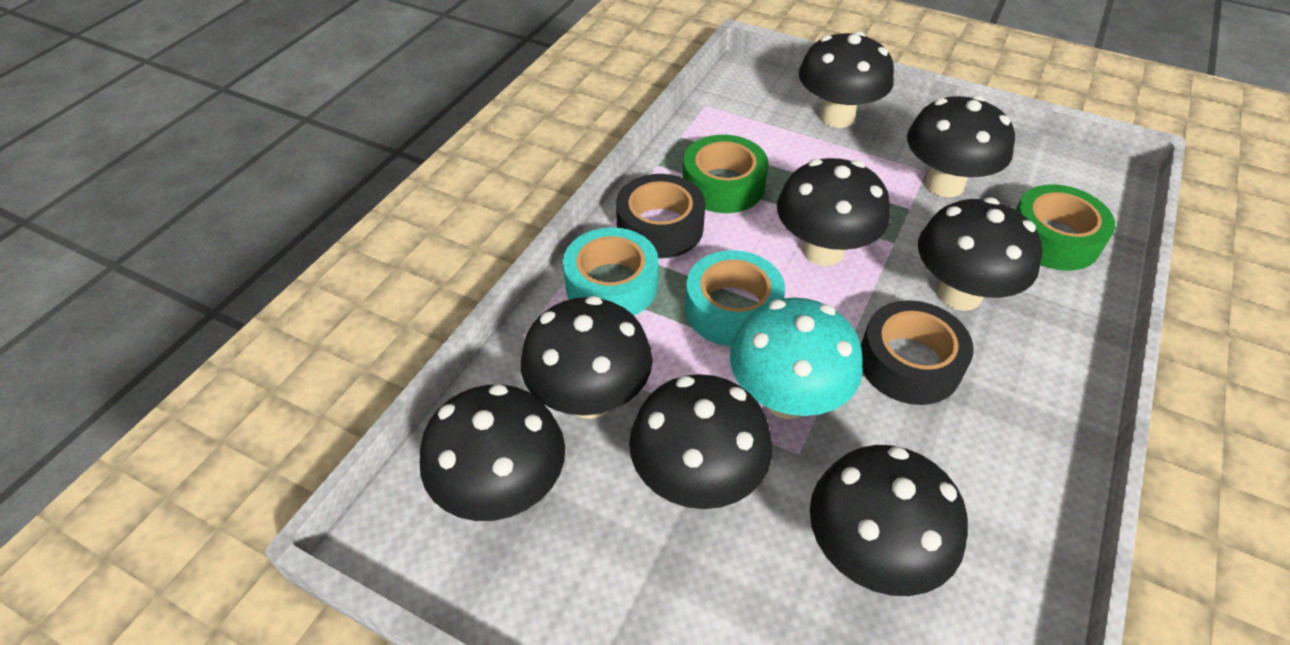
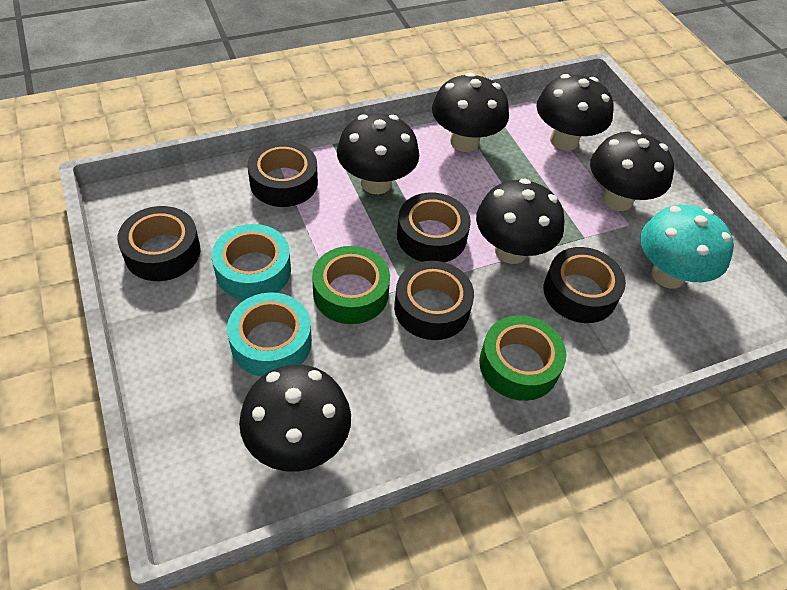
black mushroom: [420,384,565,521] [521,296,653,419] [629,374,772,509] [777,158,890,266] [799,31,894,128] [810,445,968,596] [907,95,1015,198] [918,197,1042,311] = 8 -> [239,365,351,472] [337,113,419,194] [432,73,509,152] [476,178,564,264] [536,74,613,151] [590,130,674,211] = 6
black tape: [616,174,705,258] [861,300,974,405] = 2 -> [117,206,201,281] [247,140,318,207] [394,261,474,340] [397,192,471,262] [544,247,626,323] = 5

